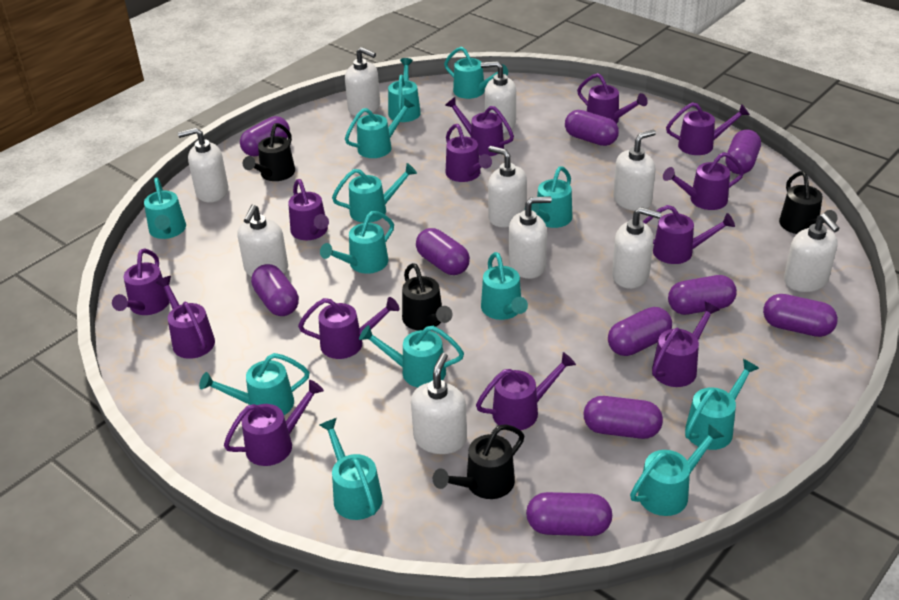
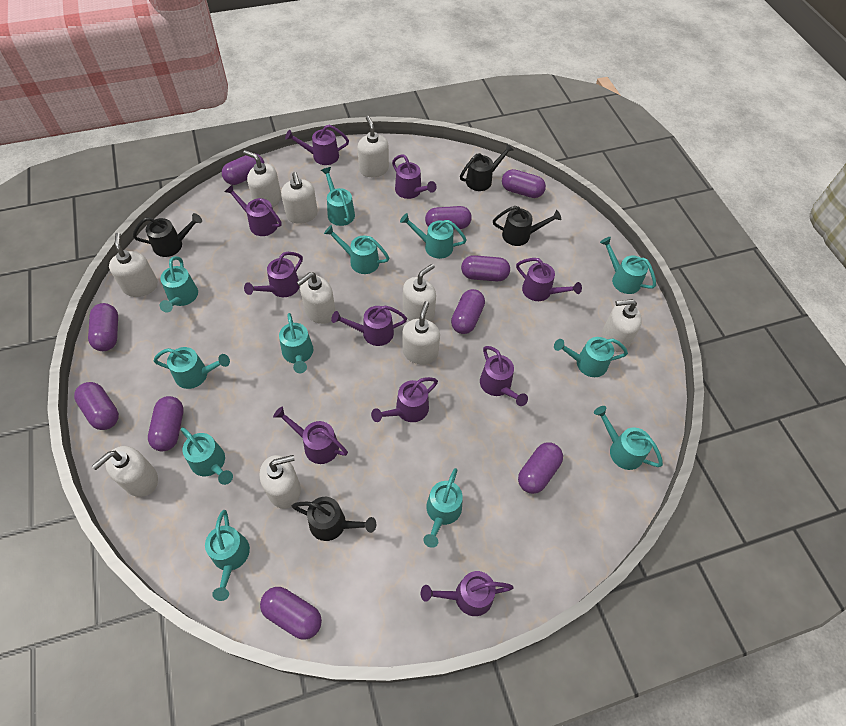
purple watering can: [112,249,170,315] [156,276,215,359] [224,380,324,466] [288,179,329,240] [298,297,400,359] [445,97,514,156] [446,124,492,182] [476,352,576,430] [577,73,648,124] [643,205,735,264] [652,302,720,387] [663,152,744,210] [666,102,750,155] = 13 -> [225,185,282,236] [244,252,303,297] [273,406,348,464] [285,125,349,165] [331,305,407,346] [371,377,438,422] [392,154,437,199] [421,571,514,616] [480,346,528,406] [516,258,582,301] = 10
turquoise watering can: [144,177,186,239] [199,353,310,415] [319,418,383,520] [320,211,394,274] [332,163,417,223] [345,98,414,158] [359,325,464,387] [388,58,421,122] [444,46,508,99] [481,252,528,320] [531,166,572,228] [630,424,724,516] [685,359,759,450] = 13 -> [154,347,230,389] [160,256,198,313] [181,427,233,485] [205,510,250,601] [279,313,313,373] [321,167,355,226] [324,225,389,274] [400,213,467,259] [423,468,463,548] [554,337,628,377] [594,406,663,470] [600,237,656,294] = 12

